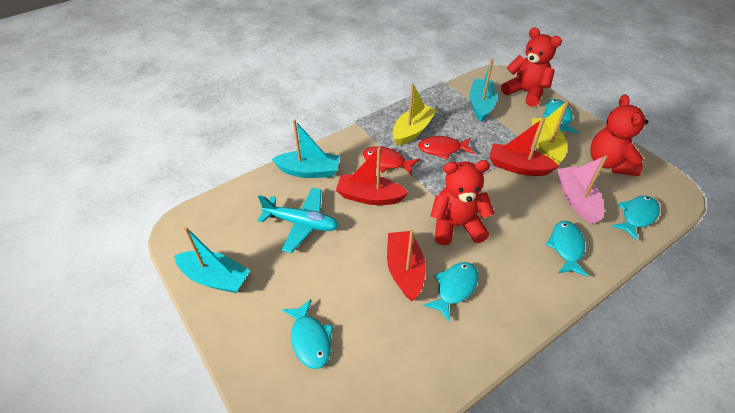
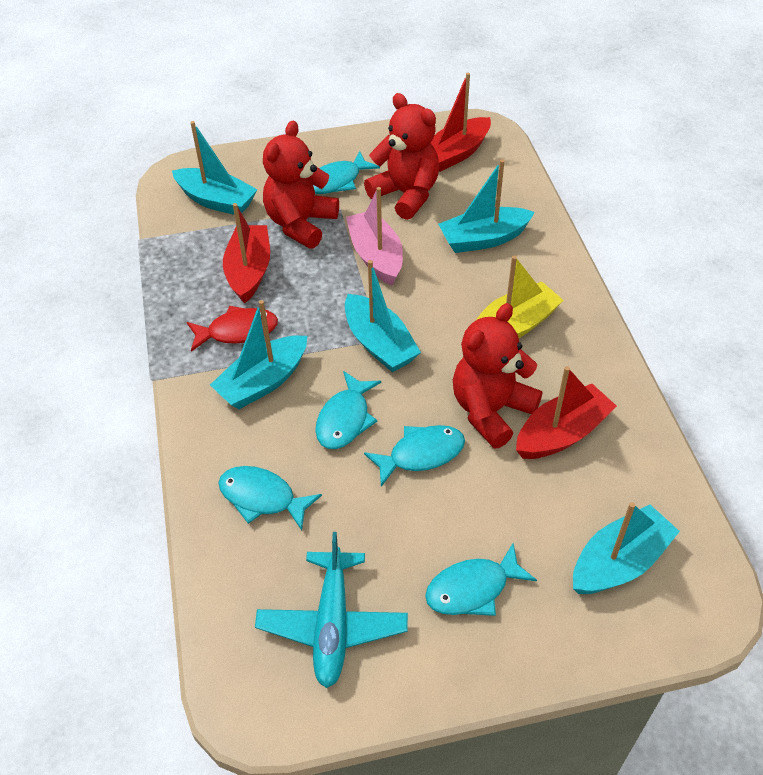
red fish: [363,146,420,176] [418,136,474,160] = 2 -> [187,306,278,352] = 1
turquoise boat: [174,226,251,293] [272,119,340,178] [469,59,497,122] = 3 -> [172,121,258,215] [210,300,307,409] [345,260,421,372] [438,159,535,253] [573,502,680,594] = 5
yellow boat: [393,83,437,146] [531,101,569,164] = 2 -> [476,255,564,338] = 1

